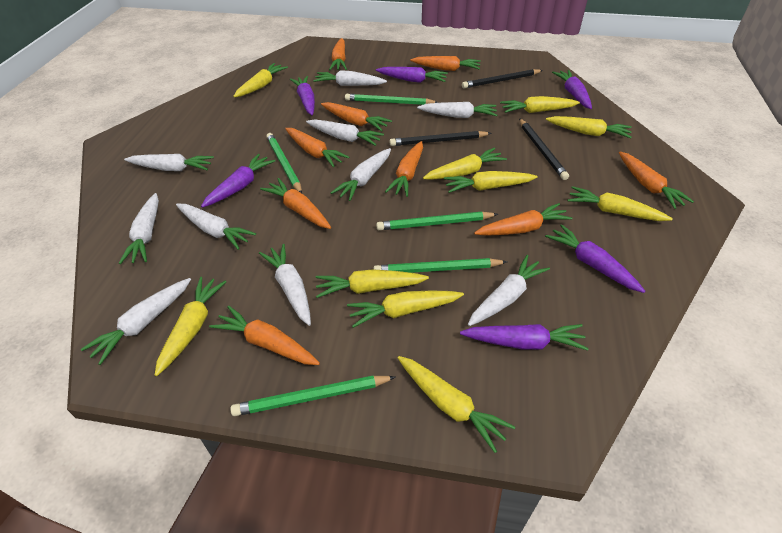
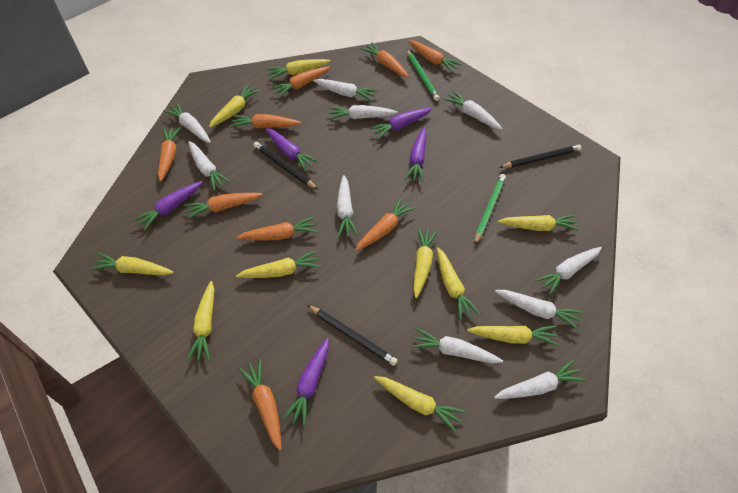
green pencil: [230,376,395,416] [266,133,302,193] [345,94,439,105] [374,258,507,273] [376,212,498,230] = 5 -> [406,49,439,101] [474,174,506,245] = 2
purple carrot: [201,154,275,208] [290,76,315,115] [376,67,448,83] [460,324,589,351] [545,224,645,293] [552,70,592,109] = 6 -> [133,181,203,231] [266,128,319,171] [282,338,329,427] [369,108,432,139] [405,128,427,182] = 5

